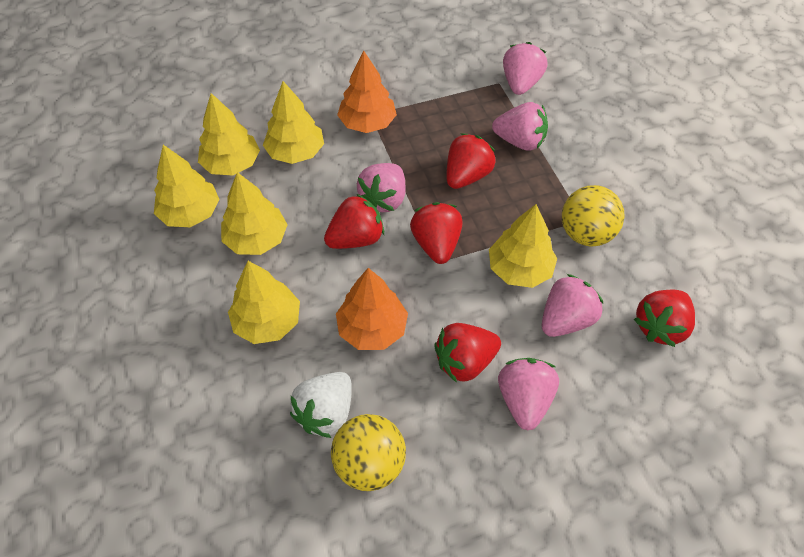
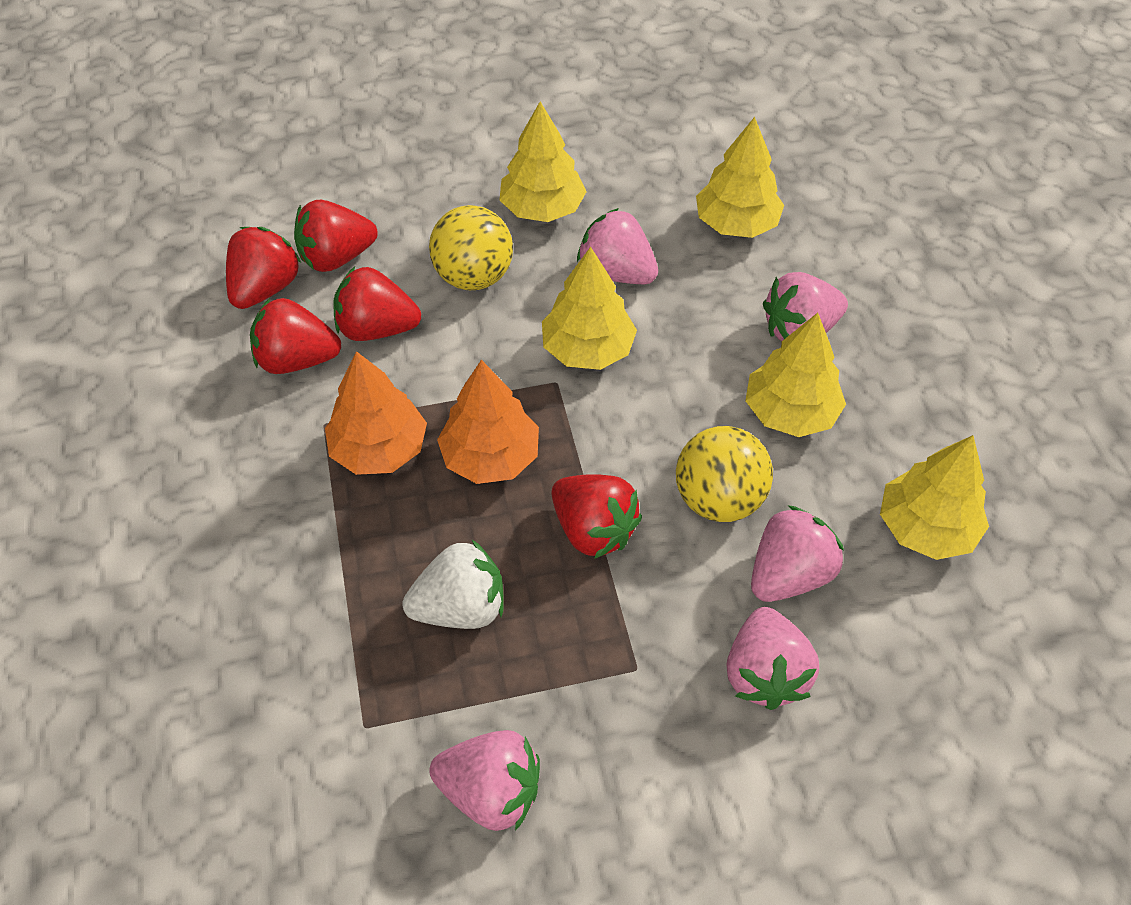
yellow tree: [154,145,219,227] [198,93,260,176] [221,172,288,255] [228,261,300,344] [263,81,324,164] [489,204,557,288] = 6 -> [499,101,587,222] [542,247,637,370] [696,117,784,238] [745,313,846,437] [880,435,989,560] = 5

